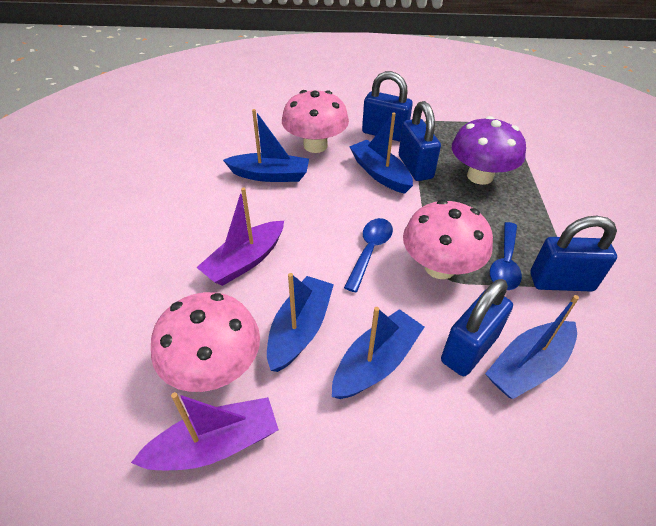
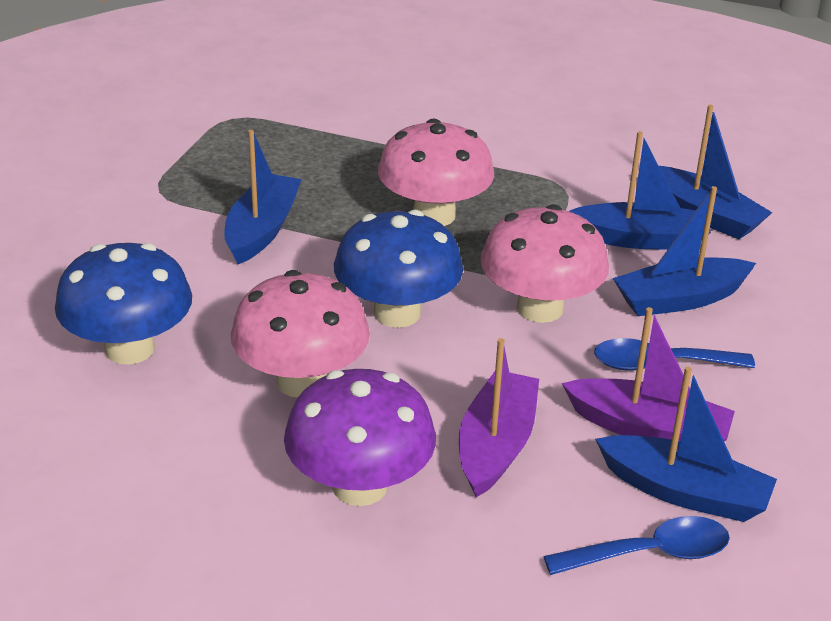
blue mushroom: none = 0 -> [55,243,192,364] [334,210,463,328] = 2
blue padlock: [362,71,413,142] [399,101,441,181] [441,279,513,376] [530,216,617,291] = 4 -> none = 0

